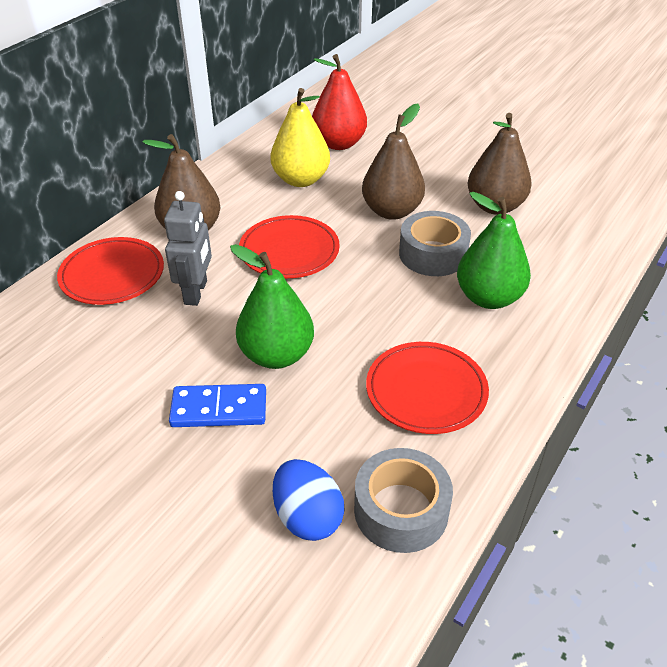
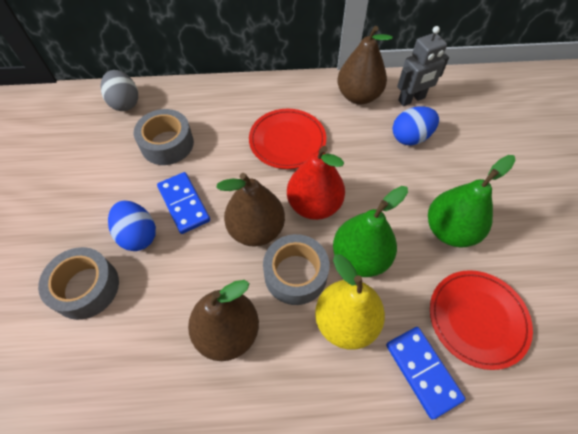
blue domino: [169,384,266,427] = 1 -> [157,172,210,234] [386,327,465,420] = 2
blue egg: [273,459,345,541] = 1 -> [108,200,156,251] [393,106,439,145] = 2
grey egg: none = 0 -> [100,70,138,111] = 1
grey tape: [354,448,453,553] [399,211,471,276] = 2 -> [38,247,119,320] [134,109,194,165] [263,234,329,305] = 3
red plate: [57,237,164,305] [239,215,340,278] [366,342,489,434] = 3 -> [249,109,326,169] [430,270,533,370] = 2

